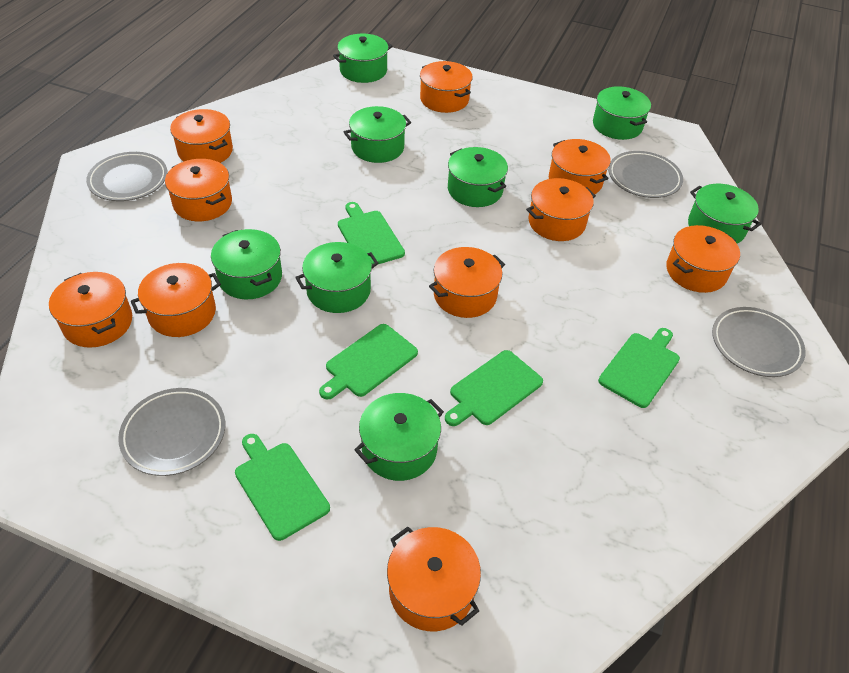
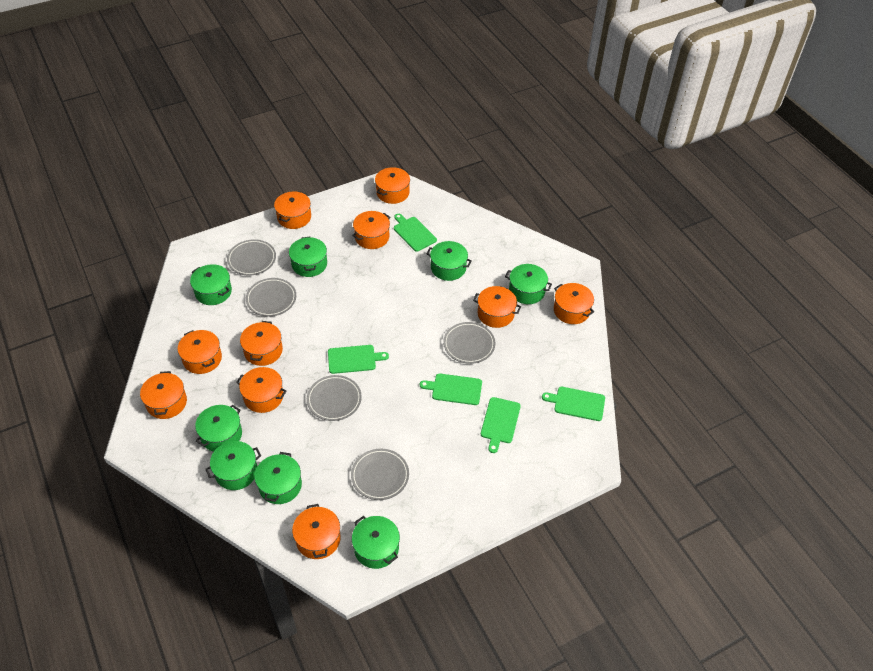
grey plate: [86,152,167,201] [118,388,225,476] [608,151,683,198] [712,307,806,377] = 4 -> [227,239,276,276] [246,278,296,317] [307,375,362,421] [351,449,409,500] [443,322,495,364] = 5

